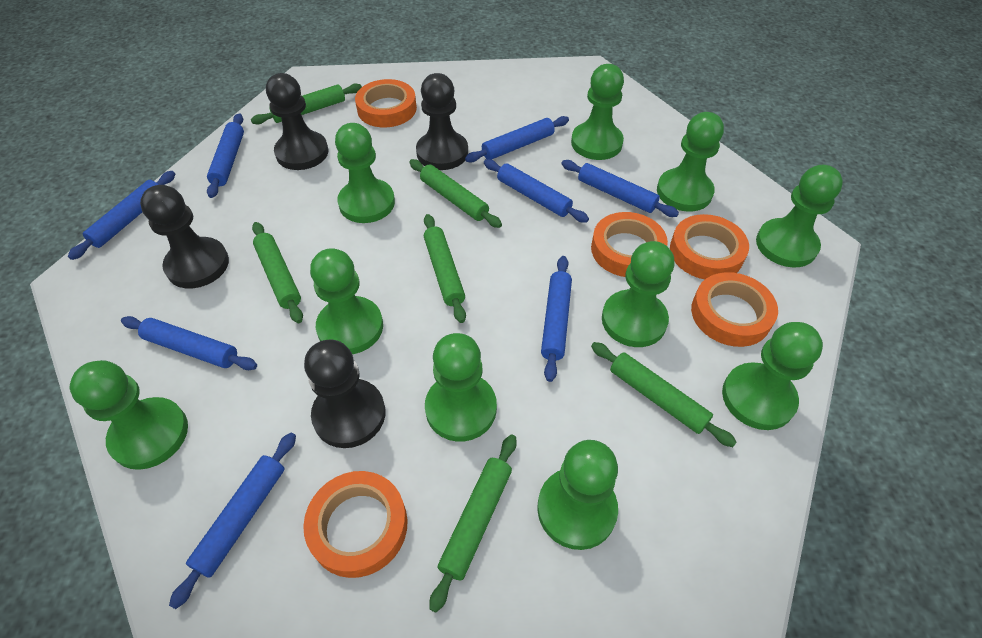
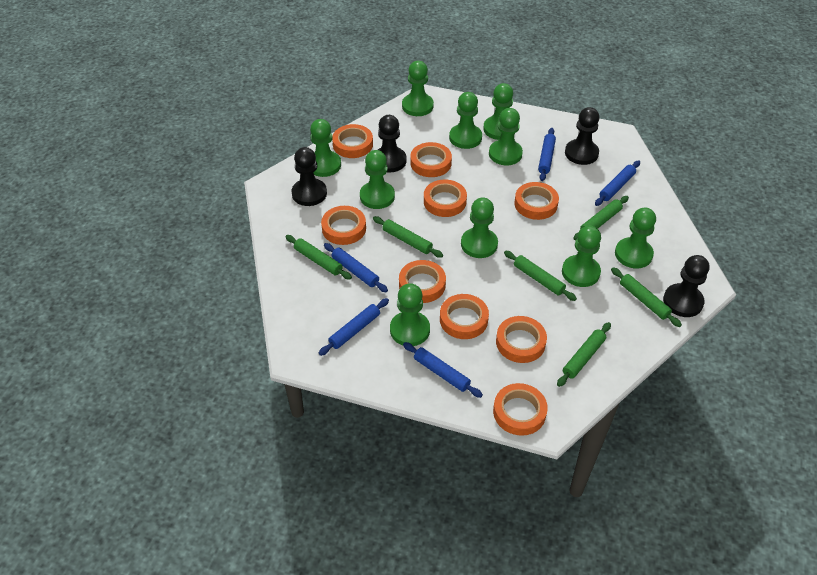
blue rolling pin: [68,171,175,260] [121,316,257,370] [169,433,296,609] [207,113,244,198] [465,116,569,162] [484,159,589,223] [541,256,572,382] [561,160,679,217] = 8 -> [319,298,389,356] [324,243,388,292] [403,342,483,398] [538,128,556,181] [595,160,640,206] = 5
orange tape: [303,471,408,578] [355,79,417,127] [591,212,668,277] [670,214,749,279] [691,272,778,347] = 5 -> [321,206,366,245] [332,124,373,158] [399,260,446,303] [410,142,452,177] [424,180,467,217] [440,294,489,339] [493,383,548,436] [496,316,547,363] [514,182,559,220] = 9

